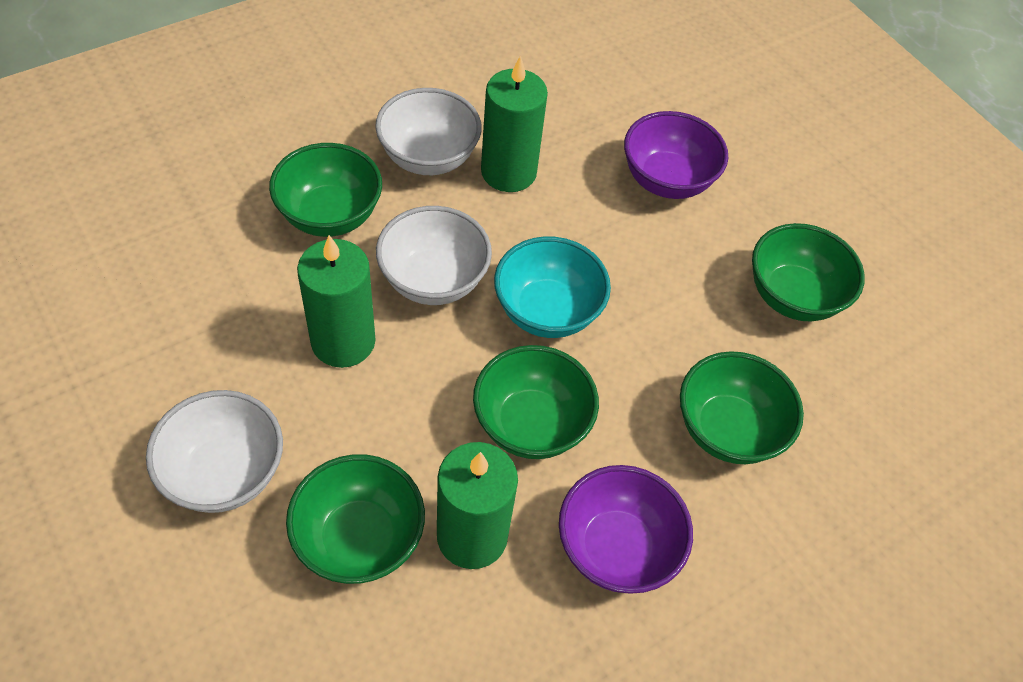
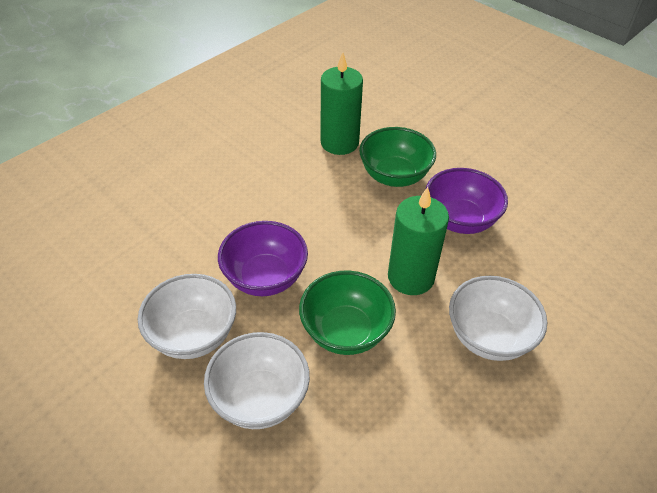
green bowl: [269,143,382,237] [286,454,425,584] [473,345,599,459] [680,351,804,464] [752,223,865,321] = 5 -> [299,271,396,355] [359,127,436,187] = 2
green candle: [297,235,376,368] [437,442,518,569] [481,56,548,192] = 3 -> [321,52,363,155] [388,187,449,295] = 2
turquoise bowl: [494,236,611,338] = 1 -> none = 0

